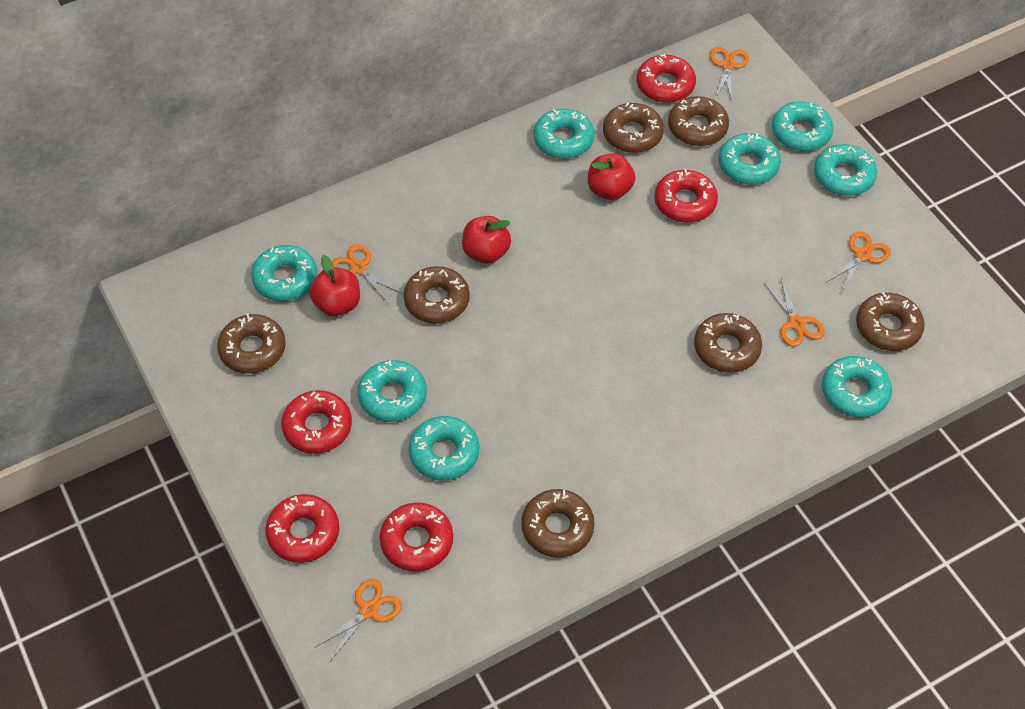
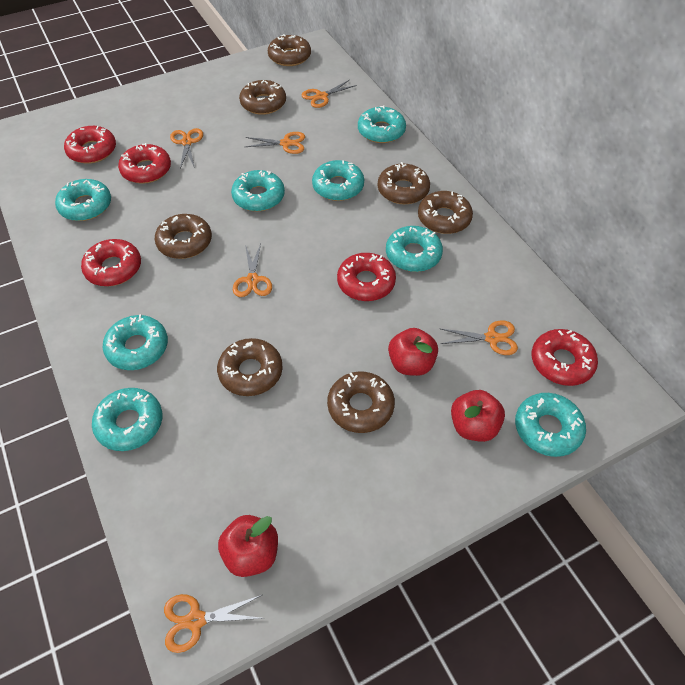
orange scissors: [315,579,402,660] [332,244,403,304] [709,47,749,101] [764,278,825,347] [825,231,891,292] = 5 -> [164,594,264,653] [170,128,203,168] [233,243,272,297] [245,132,305,154] [302,80,357,108] [441,320,518,355] = 6

